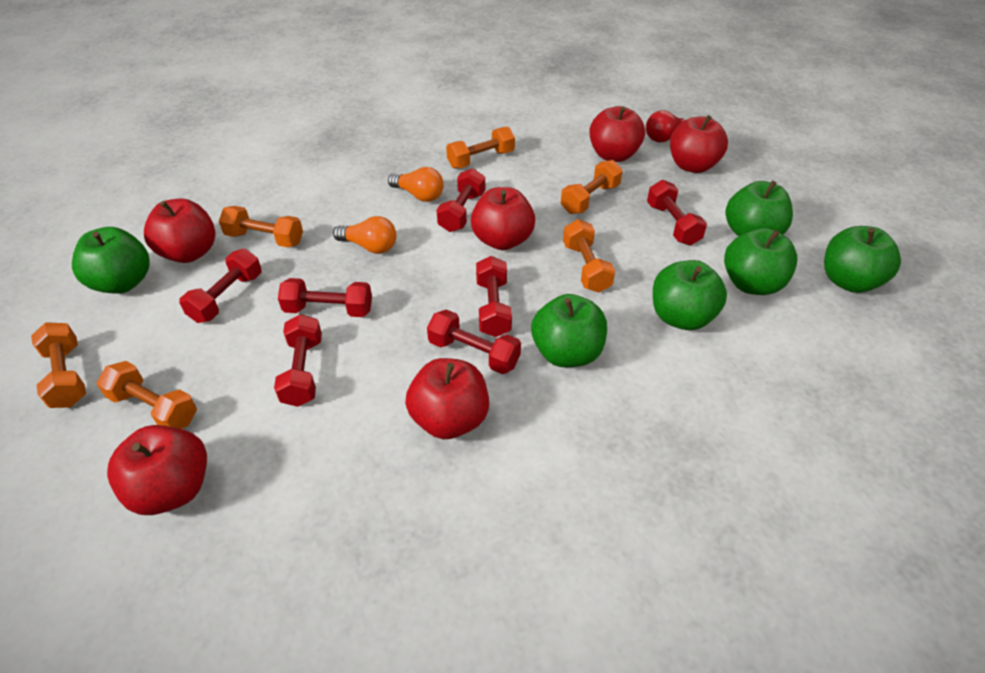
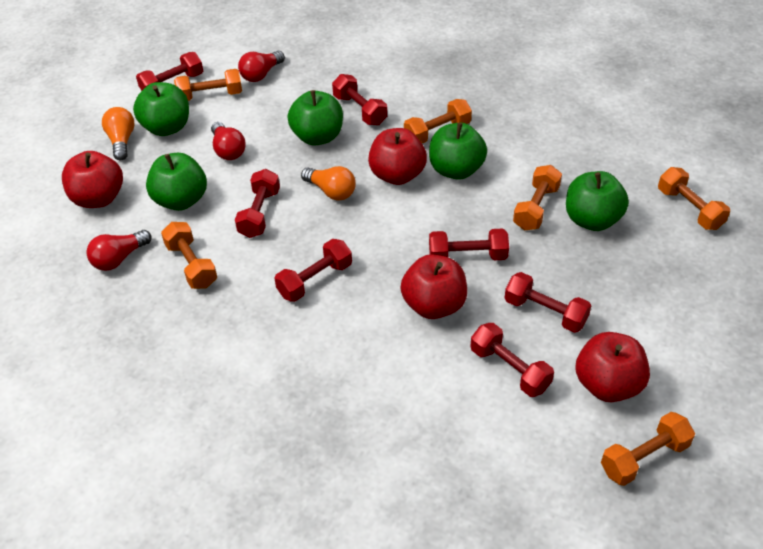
green apple: [72,227,150,294] [531,294,607,367] [653,260,727,330] [724,228,797,295] [726,181,793,237] [824,226,901,293] = 6 -> [133,82,189,136] [146,153,207,211] [288,90,343,146] [429,123,487,180] [566,171,629,231] = 5
red apple: [107,425,207,515] [144,198,215,263] [405,358,489,439] [471,187,535,250] [589,106,645,162] [670,115,728,173] = 6 -> [62,151,123,208] [368,128,427,185] [400,254,467,319] [575,332,650,402] = 4
red light bulb: [646,110,689,142] = 1 -> [86,230,152,271] [211,122,246,160] [238,51,285,82] = 3

